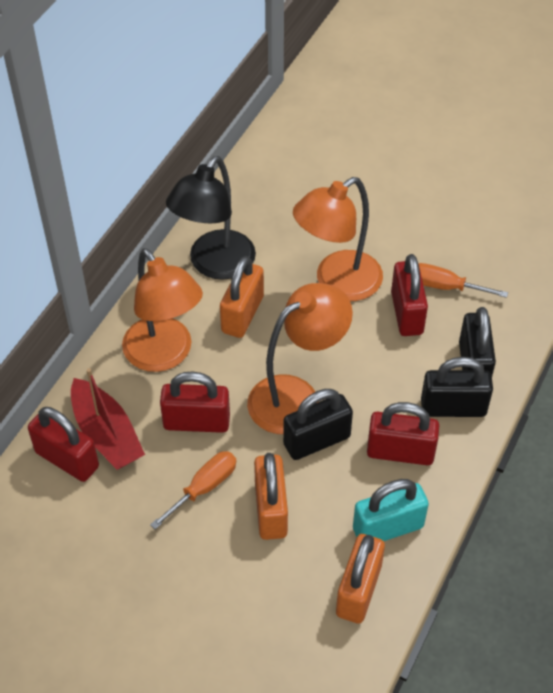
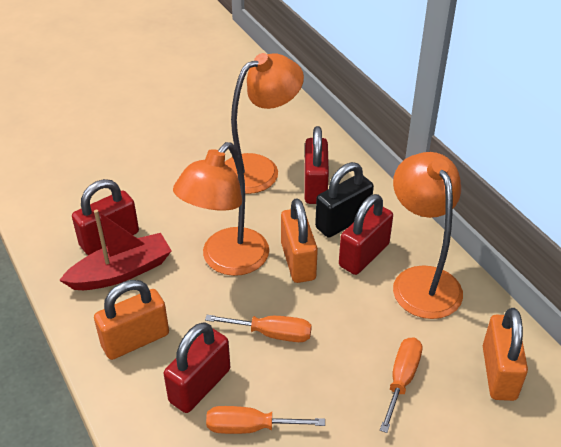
black lamp: [166,156,256,280] = 1 -> none = 0
black padlock: [283,389,353,460] [421,357,493,417] [459,307,496,376] = 3 -> [315,162,374,238] = 1
orange screwdriver: [150,451,236,529] [418,263,508,298] = 2 -> [205,315,312,342] [206,406,325,434] [380,337,422,433] = 3
turquoise padlock: [353,479,429,541] = 1 -> none = 0

